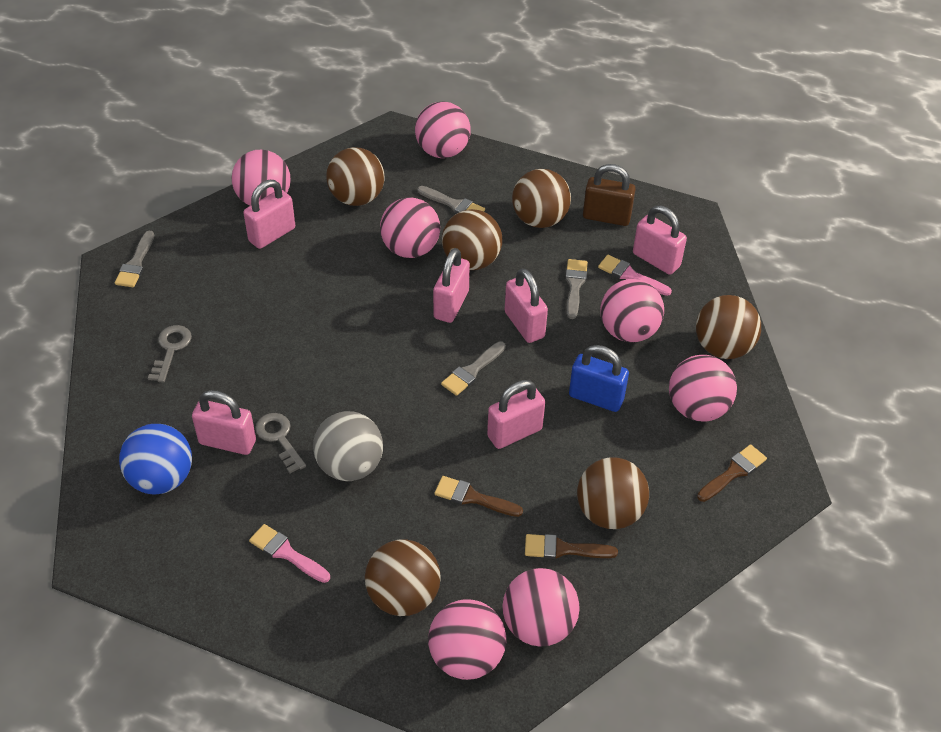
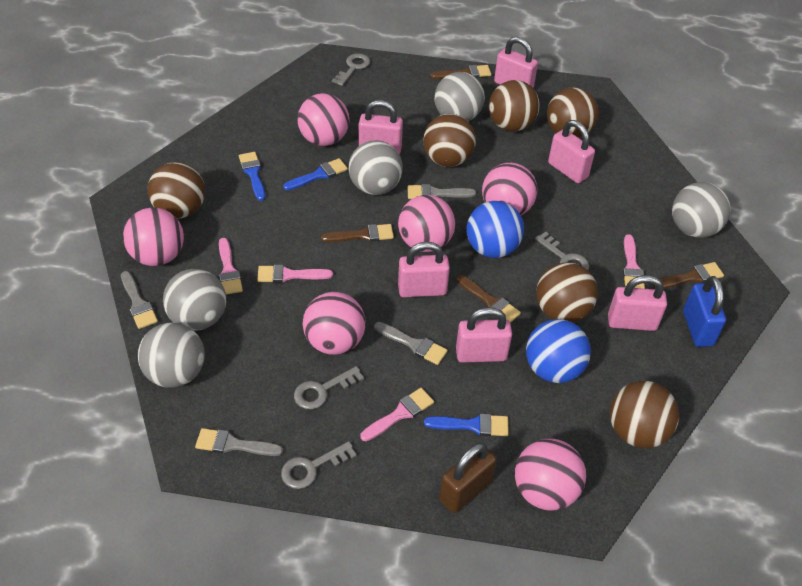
blue ball: [119,424,192,494] = 1 -> [467,201,524,258] [526,319,591,383] = 2
blue brush: none = 0 -> [239,152,265,201] [283,158,348,191] [424,414,509,436] = 3
brown brush: [434,476,523,517] [525,534,618,559] [697,444,767,502] = 3 -> [321,224,394,242] [431,65,491,79] [457,275,521,323] [653,262,724,289] = 4
grey ball: [313,411,383,481] = 1 -> [138,323,205,388] [163,269,226,331] [348,140,403,195] [435,72,485,121] [672,182,731,238] = 5
grey key: [148,325,192,383] [255,413,306,473] = 2 -> [281,441,357,489] [294,366,364,409] [332,53,370,86] [535,232,589,270] = 4
pink ball: [231,150,291,206] [380,198,440,258] [415,101,471,158] [428,599,506,680] [502,568,580,646] [600,279,664,343] [669,355,737,422] = 7 -> [123,208,184,266] [297,93,349,146] [303,292,366,355] [398,195,455,252] [482,163,538,215] [515,439,586,511] = 6
pink brush: [249,524,330,583] [598,255,672,296] = 2 -> [219,238,243,295] [257,265,333,283] [360,388,434,441] [623,234,645,289] = 4

